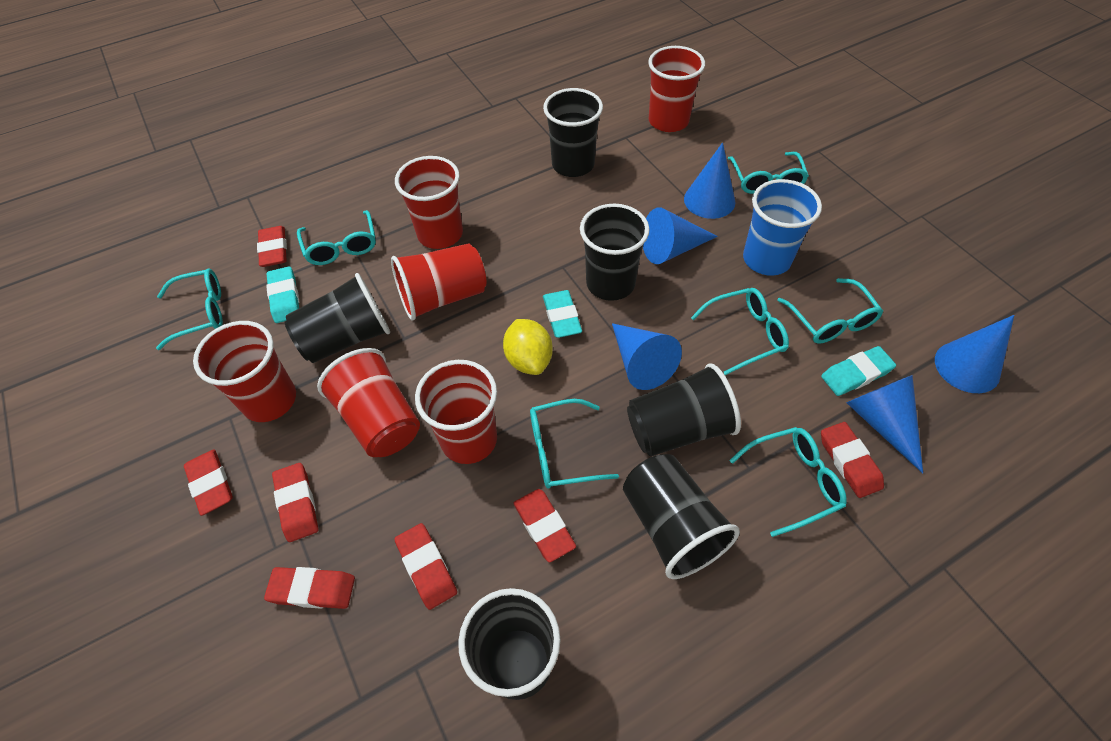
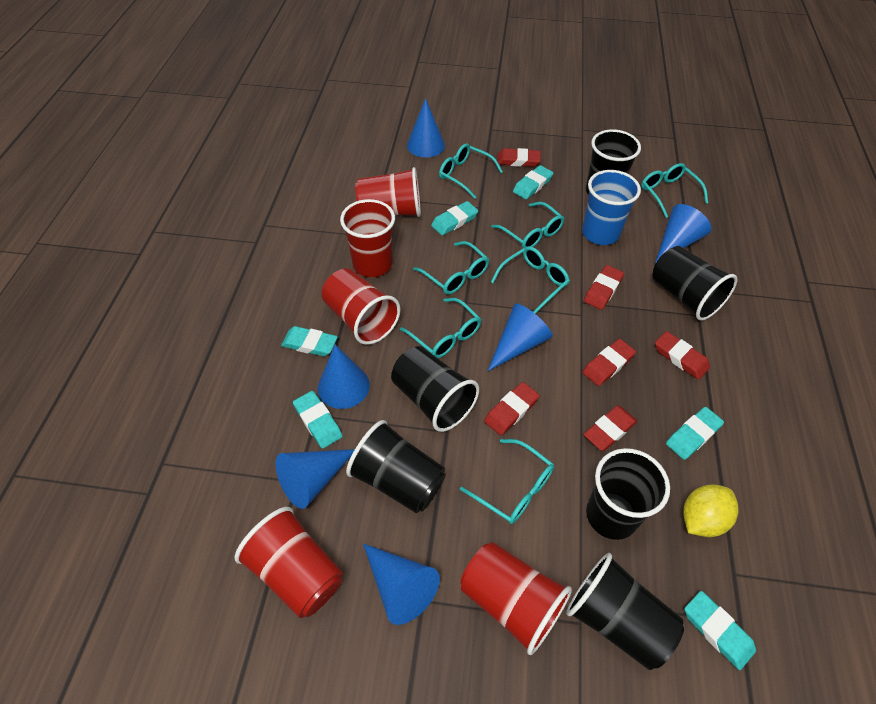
blue cone: [612,323,682,390] [643,207,718,264] [684,142,735,219] [846,375,923,473] [935,315,1014,393] = 5 -> [276,449,355,509] [318,345,370,409] [363,544,440,625] [407,98,445,158] [488,303,553,371] [655,204,711,264] = 6
red cup: [193,321,296,422] [317,348,420,457] [391,243,486,321] [395,156,463,249] [415,360,497,464] [648,46,705,132] = 6 -> [235,507,343,618] [322,268,400,345] [340,199,395,277] [355,167,421,217] [461,542,572,655] = 5
red eraser: [184,449,233,516] [257,226,287,267] [264,567,355,609] [272,463,318,542] [394,523,457,610] [514,489,576,562] [821,422,884,498] = 7 -> [484,382,540,435] [497,148,541,167] [582,339,636,386] [584,265,624,310] [584,405,637,451] [655,331,710,380] = 6
turquoise eraser: [266,266,299,323] [543,290,582,338] [821,346,896,396] = 3 -> [281,326,338,356] [293,391,343,449] [431,201,478,235] [513,165,553,199] [666,407,724,460] [685,591,756,670] = 6

